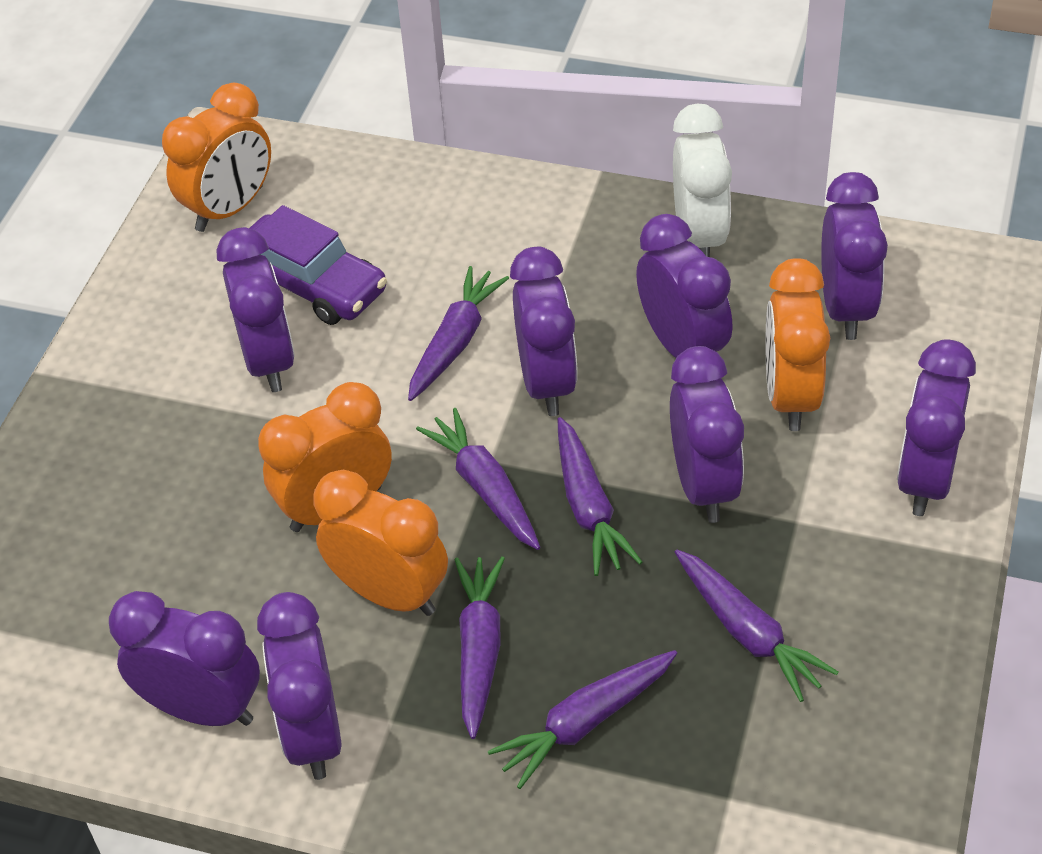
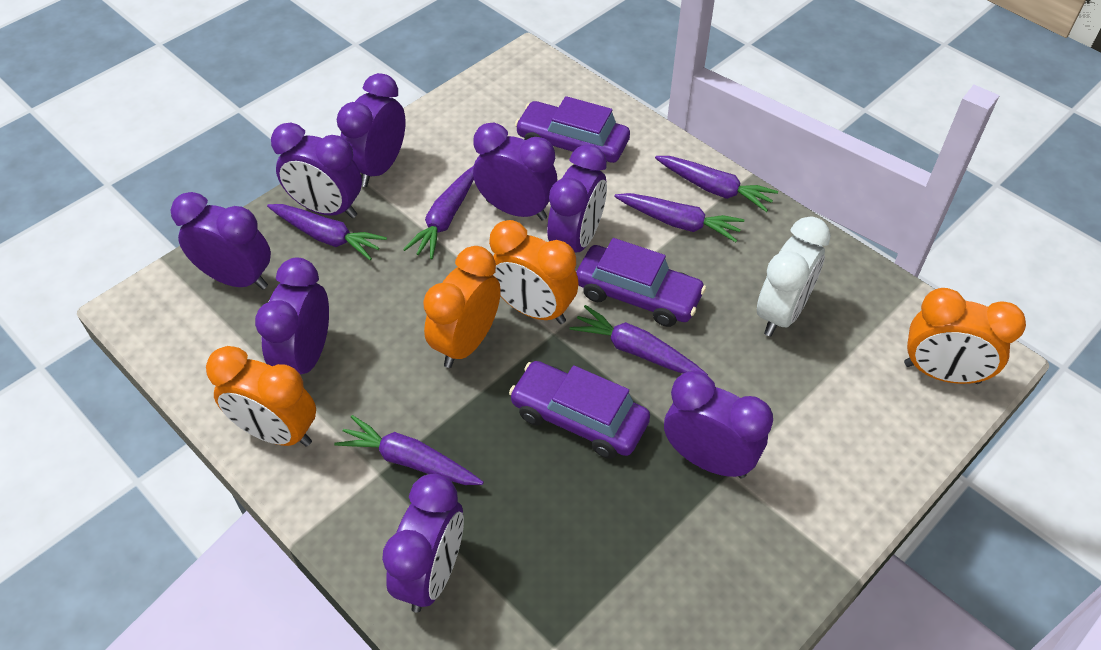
purple car: [249,205,387,325] = 1 -> [509,361,650,459] [515,96,630,163] [576,238,706,327] = 3

